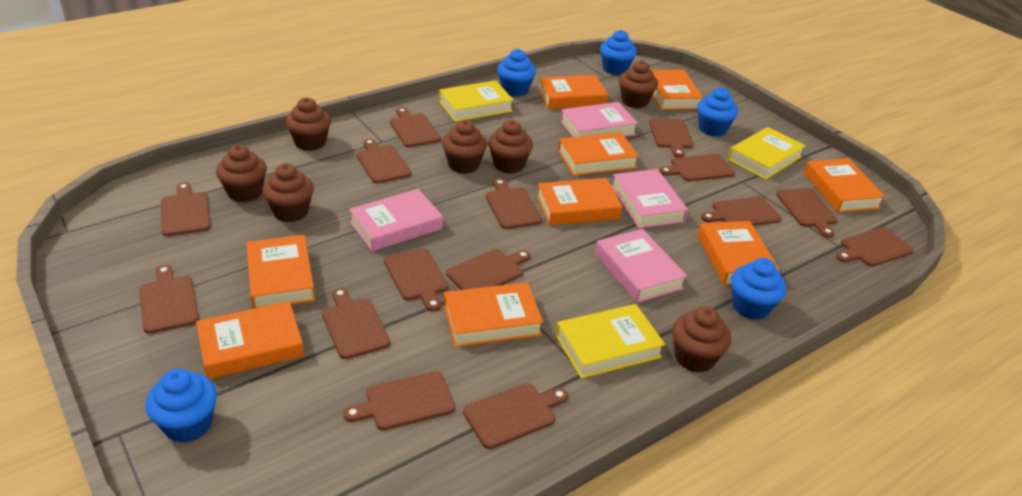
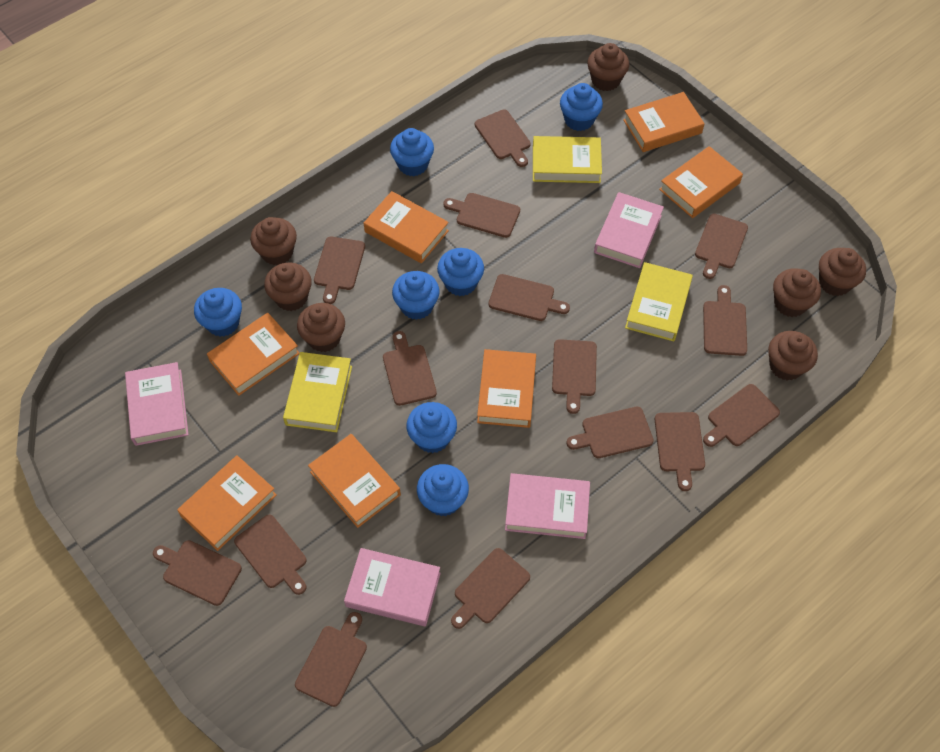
blue cupcake: [145,368,217,443] [497,49,536,97] [600,30,637,75] [697,87,738,137] [731,258,786,320] = 5 -> [194,288,242,337] [390,128,434,176] [392,271,440,320] [406,402,457,453] [417,464,469,516] [437,248,484,296] [560,83,603,131] = 7
orange book: [196,301,304,379] [246,235,315,309] [444,282,543,347] [537,178,623,225] [538,75,608,109] [558,132,639,176] [652,70,703,110] [698,221,780,285] [804,158,885,212] = 9 -> [177,455,277,551] [207,313,299,396] [308,434,401,528] [364,191,449,264] [477,349,536,428] [623,92,705,152] [659,146,743,218] = 7

